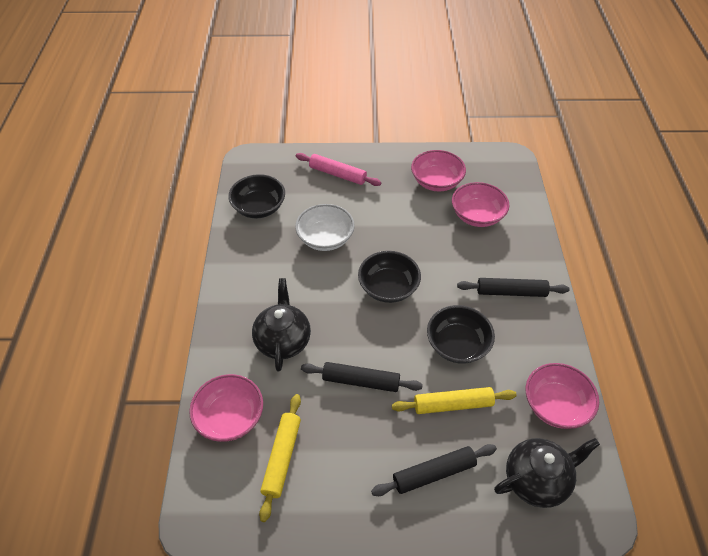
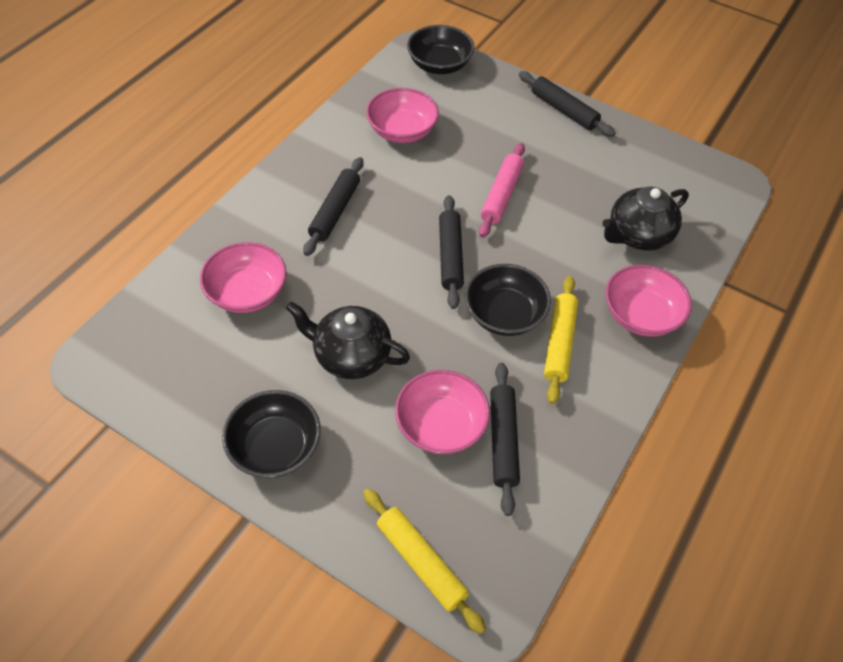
black rolling pin: [301,362,423,392] [371,444,497,496] [457,278,569,297] = 3 -> [303,157,364,256] [439,195,464,309] [490,363,520,516] [519,71,616,137] = 4
white bowl: [295,204,355,251] = 1 -> none = 0

